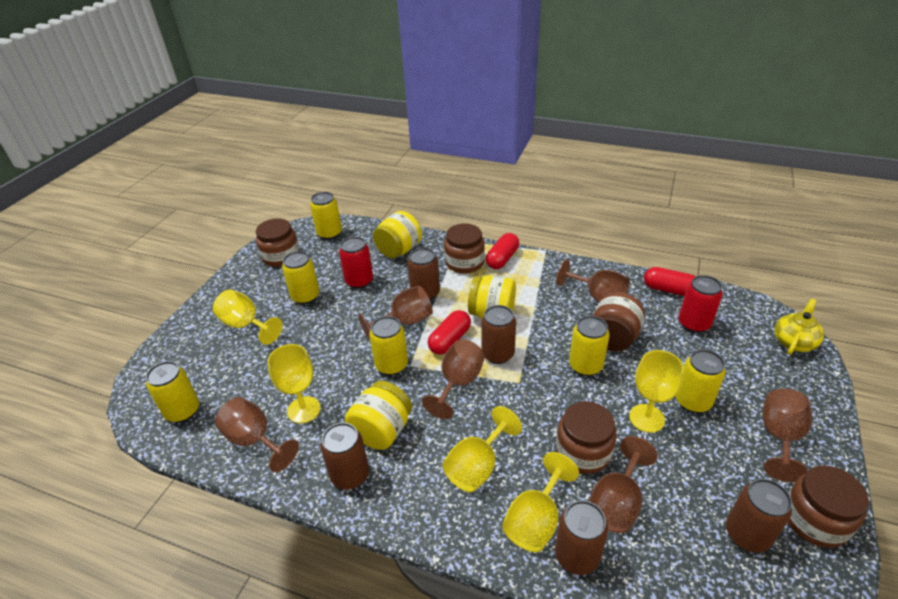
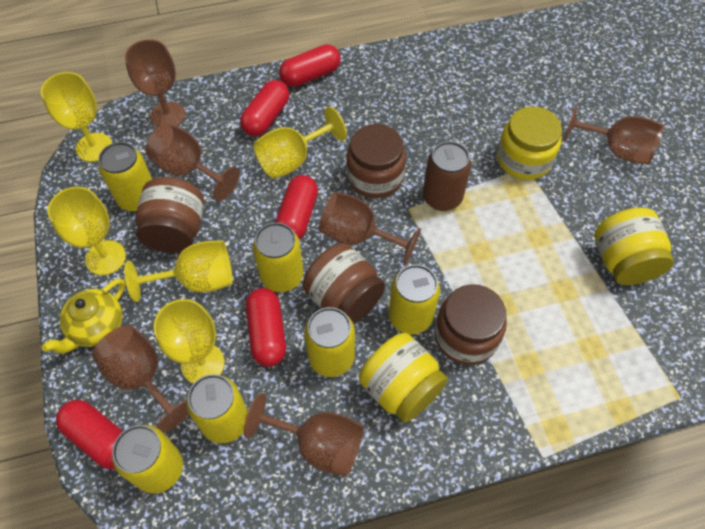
brown can: [321,422,369,490] [407,248,440,300] [481,305,516,364] [555,500,608,575] [726,479,792,552] = 5 -> [423,141,471,211] = 1
brown jar: [256,219,300,267] [444,223,485,273] [556,401,617,474] [593,292,645,351] [787,466,869,548] = 5 -> [136,177,204,253] [303,243,385,324] [346,124,406,198] [435,284,507,365] = 4
red can: [339,236,373,289] [679,275,723,333] = 2 -> none = 0
red capsule: [428,310,471,355] [486,233,519,269] [644,267,696,296] = 3 -> [56,400,123,469] [240,80,289,136] [246,288,286,367] [276,175,318,240] [279,44,341,87] = 5

